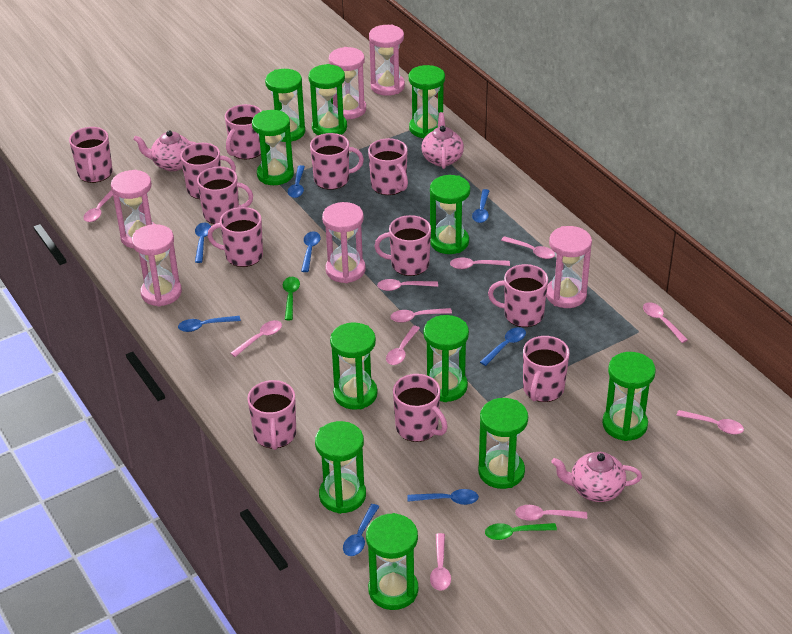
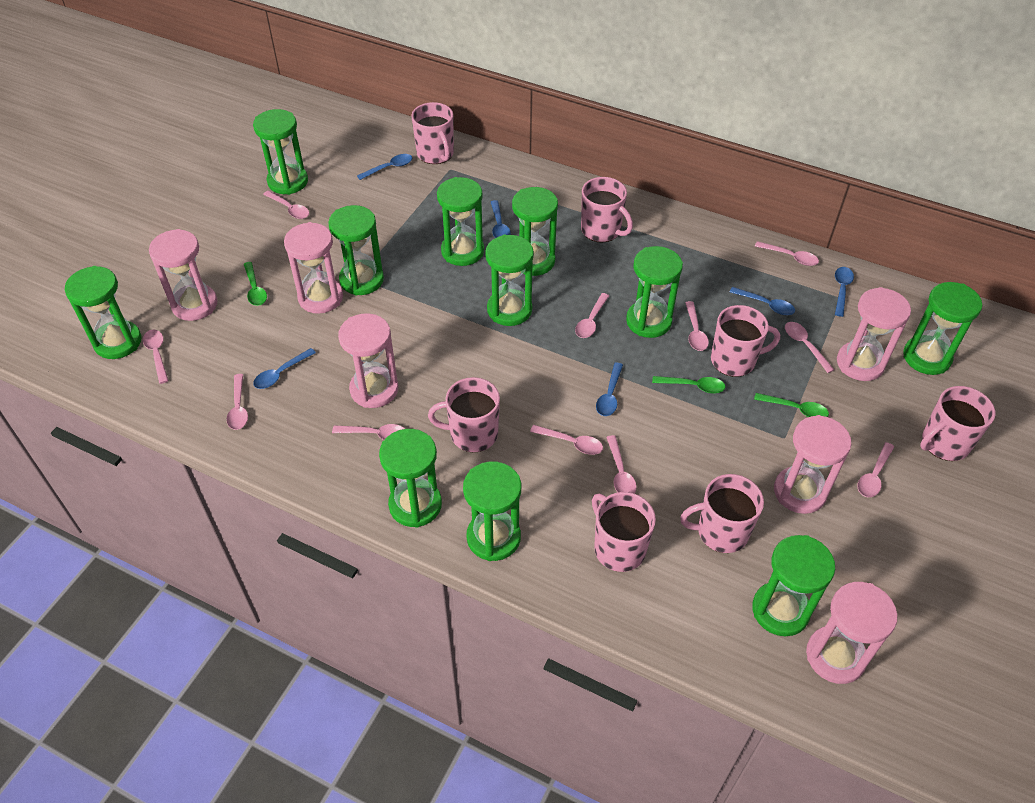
blue spoon: [178,316,241,332] [195,223,211,263] [288,165,305,198] [301,231,321,272] [343,504,379,556] [407,489,479,505] [472,189,489,223] [480,327,526,366] = 8 -> [253,348,316,389] [357,154,412,180] [491,200,511,238] [596,363,623,416] [730,287,795,315] [835,267,854,317] = 6
green spoon: [283,277,300,320] [485,523,557,540] = 2 -> [244,262,267,306] [652,376,726,393] [754,393,829,417] = 3
pink mug: [69,127,113,183] [180,143,236,199] [197,167,253,224] [207,207,263,267] [225,104,262,159] [247,380,296,450] [310,133,364,190] [368,138,408,195] [374,215,431,276] [393,374,448,442] [488,264,548,327] [523,336,569,402] = 12 -> [411,102,454,164] [428,377,500,453] [581,177,633,243] [592,492,656,572] [680,474,764,553] [711,305,780,377] [920,386,996,461] = 7
pink teapot: [133,130,195,171] [421,112,464,169] [551,452,642,502] = 3 -> none = 0

